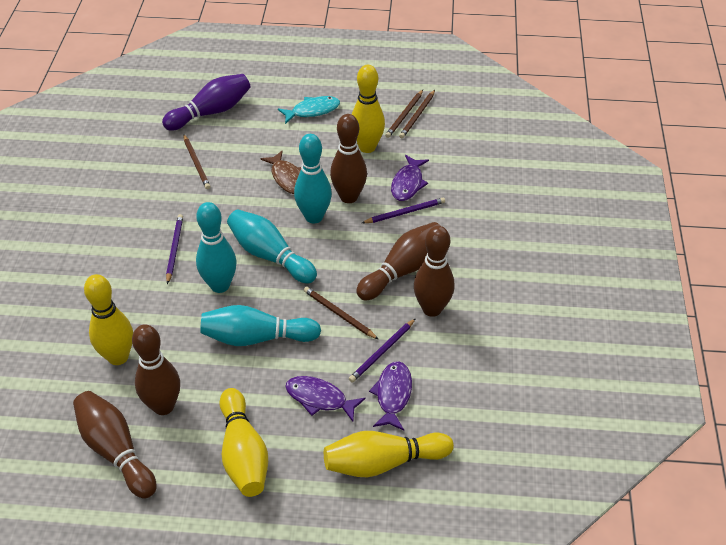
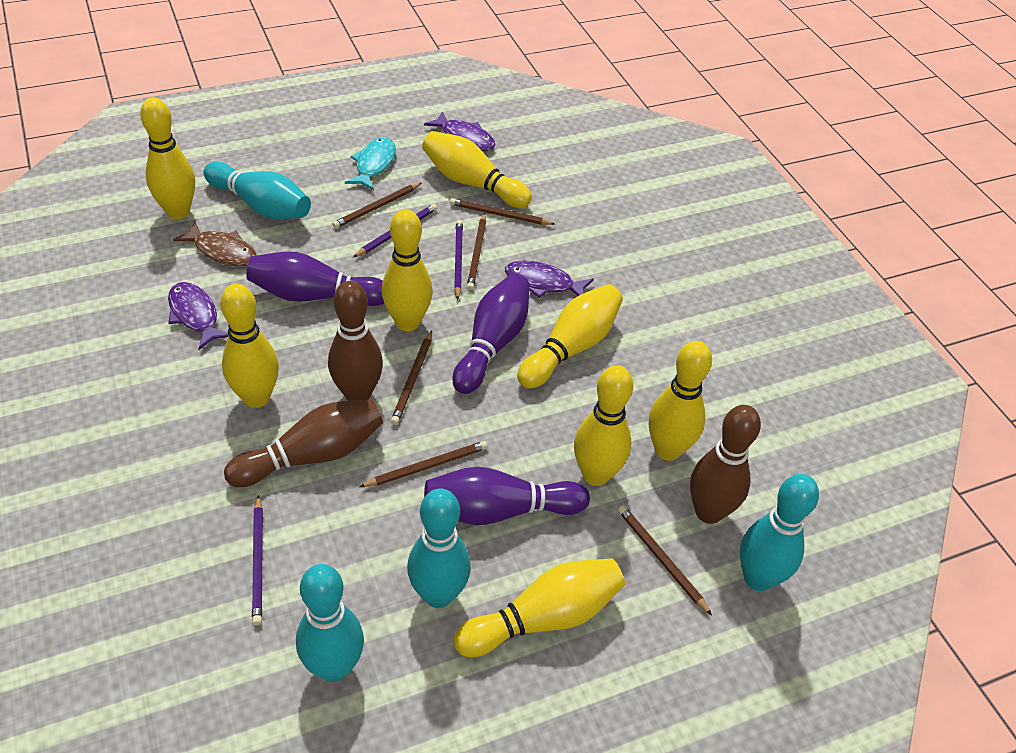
brown bowling pin: [73,391,157,498] [132,324,180,415] [330,114,367,203] [356,222,441,301] [414,226,455,317] = 5 -> [224,399,383,487] [328,281,383,401] [690,405,761,524] = 3
brown pencil: [183,135,210,189] [304,287,379,340] [385,90,423,138] [399,90,435,138] = 4 -> [332,183,422,229] [359,441,488,487] [391,330,432,425] [450,198,555,225] [467,213,486,291] [618,505,712,615] = 6
purple bowling pin: [162,74,251,131] = 1 -> [246,251,384,306] [424,467,590,525] [453,274,530,394] = 3
yellow bowling pin: [84,274,133,365] [219,388,268,497] [324,431,454,477] [351,64,385,153] = 4 -> [140,98,195,219] [220,284,279,408] [382,209,433,331] [422,131,532,208] [453,558,625,657] [517,284,623,389] [574,365,633,486] [649,341,712,461] = 8

